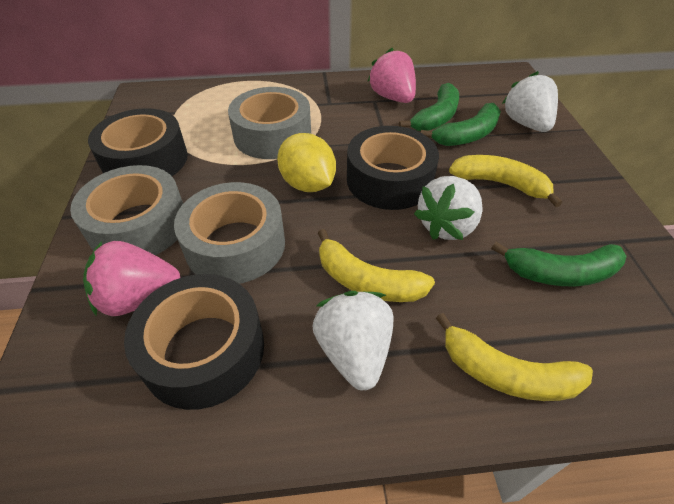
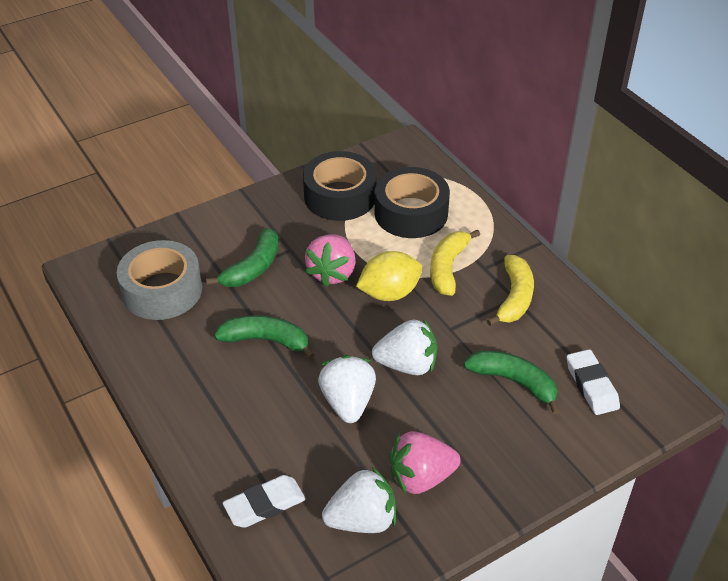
black tape: [88,108,188,176] [124,274,264,410] [347,126,439,210] = 3 -> [303,151,377,221] [375,167,450,238] = 2
grey tape: [70,165,183,255] [174,182,285,284] [228,87,311,159] = 3 -> [117,240,202,320] = 1
white eraser: none = 0 -> [223,475,306,528] [567,349,620,415] = 2
yellow banana: [318,229,435,302] [436,313,593,401] [449,155,562,207] = 3 -> [430,230,480,296] [487,255,534,326] = 2

